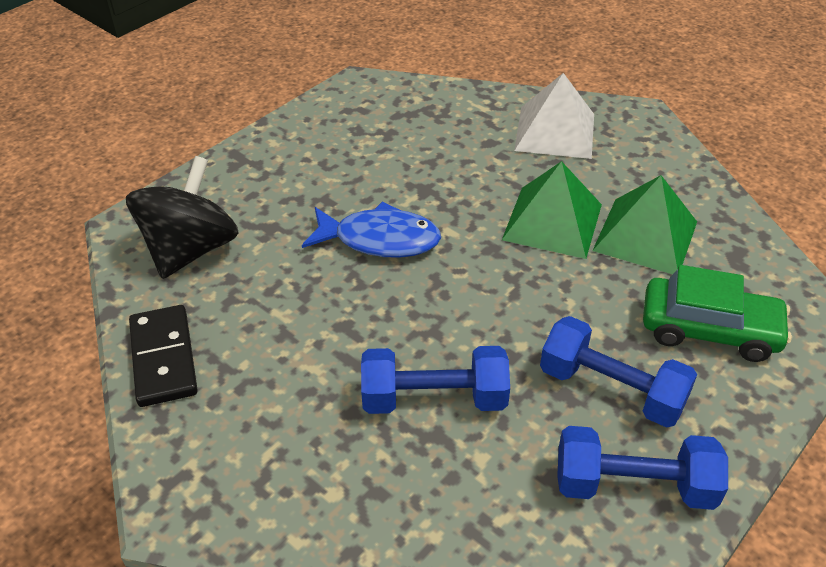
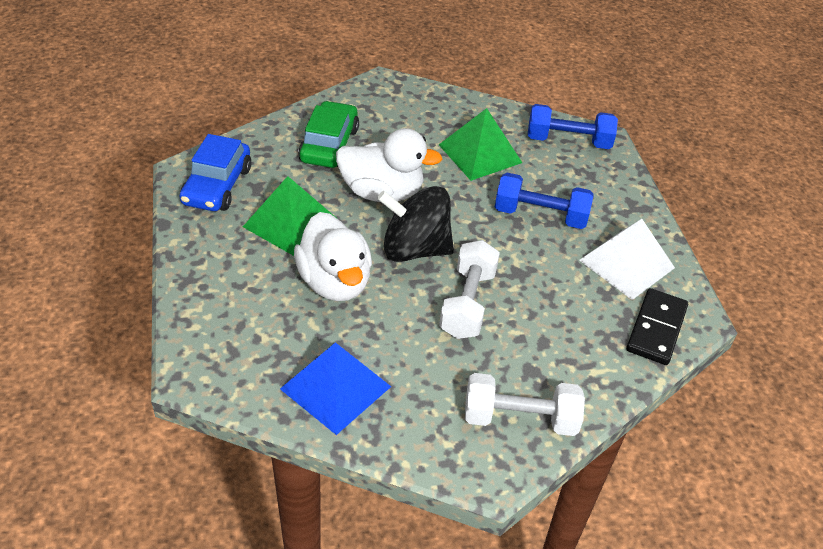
blue car: none = 0 -> [180,134,251,211] = 1
blue dumbbell: [361,346,510,414] [540,316,697,428] [557,426,728,510] = 3 -> [495,173,593,229] [528,104,618,149] = 2
blue fish: [302,202,441,258] = 1 -> none = 0
blue pyramid: none = 0 -> [280,342,391,435] = 1
white duck: none = 0 -> [294,212,372,301] [336,128,442,202] = 2
white dumbbell: none = 0 -> [439,240,500,339] [465,373,585,436] = 2

